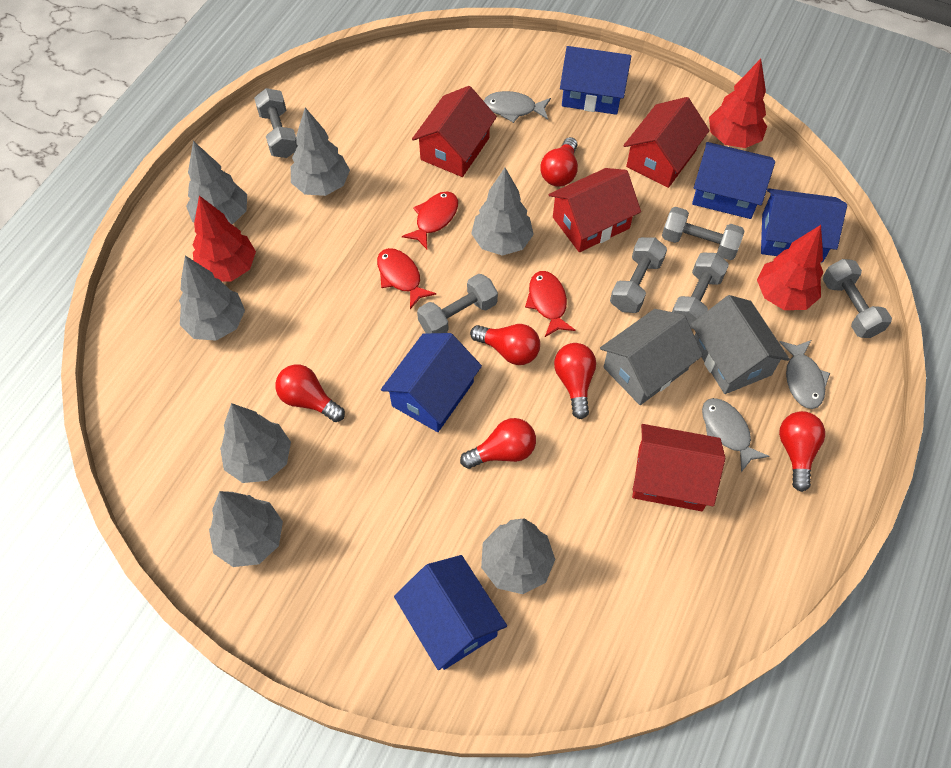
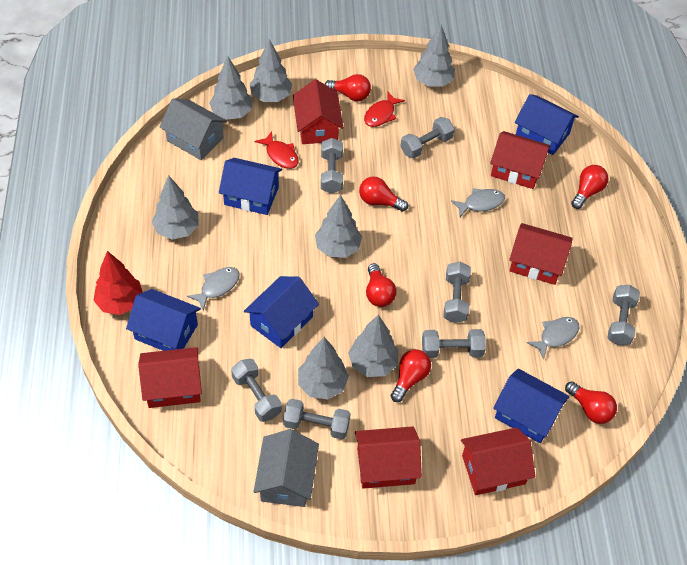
grey dumbbell: [254,88,298,158] [417,274,498,333] [610,237,667,313] [662,207,745,260] [672,253,729,329] [823,259,892,338] = 6 -> [231,359,282,422] [283,399,351,439] [321,138,343,194] [400,117,455,158] [422,329,486,358] [444,262,471,323] [607,285,640,345] = 7
red fish: [377,248,436,309] [402,192,458,249] [525,271,576,337] = 3 -> [255,131,299,169] [364,91,405,127] = 2
red house: [412,86,497,177] [549,168,641,252] [623,97,710,188] [632,424,725,511] = 4 -> [138,347,202,408] [293,79,344,144] [355,426,422,489] [461,427,535,495] [490,131,551,189] [509,223,572,285] = 6
red tree: [193,196,256,282] [709,59,767,148] [757,225,823,310] = 3 -> [93,251,143,315] = 1

